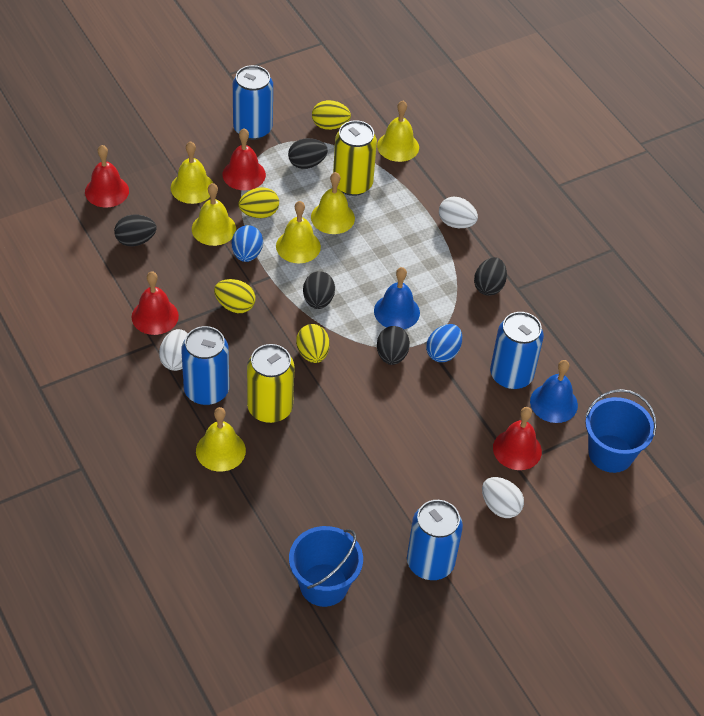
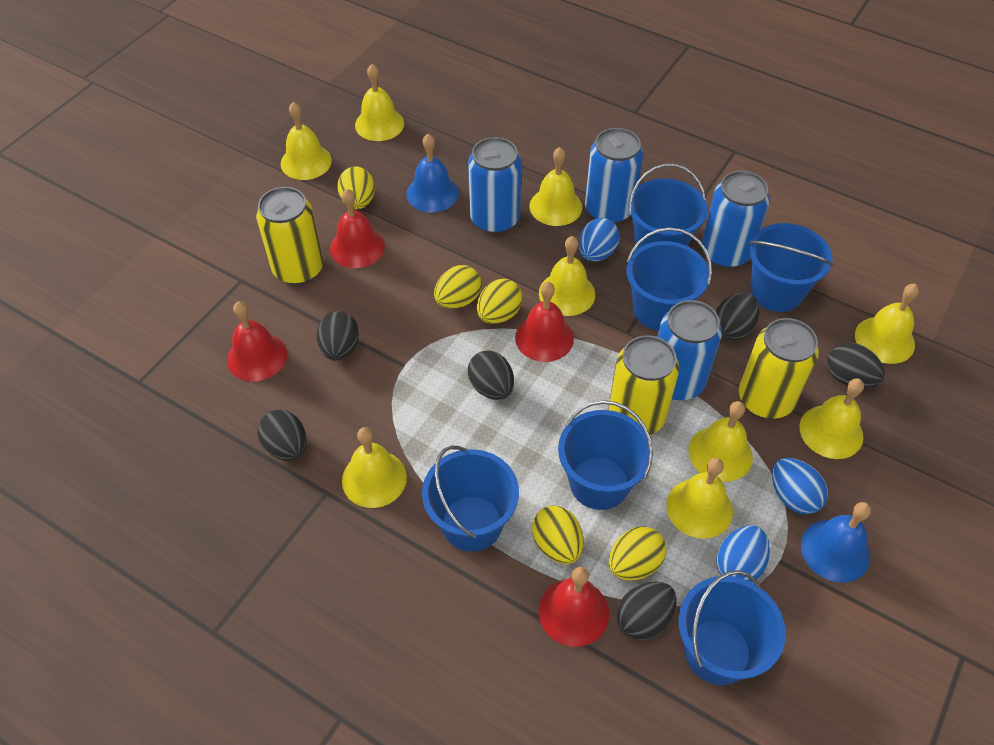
black egg: [114,215,156,246] [288,138,328,169] [303,271,335,309] [377,326,410,365] [474,257,507,296] = 5 -> [258,410,307,461] [317,311,359,361] [468,350,514,400] [617,581,677,640] [715,293,759,340] [827,343,885,388] = 6
blue bucket: [289,526,363,607] [585,389,657,473] = 2 -> [422,446,519,552] [558,400,653,510] [627,227,712,331] [629,164,708,250] [678,570,786,685] [749,223,833,312] = 6
blue egg: [232,225,263,262] [426,324,462,362] = 2 -> [578,218,620,262] [716,525,770,583] [772,458,828,514] = 3
white egg: [159,329,188,371] [439,197,478,228] [482,477,524,518] = 3 -> none = 0
yellow bell: [171,141,213,204] [192,183,236,246] [196,407,246,472] [276,201,321,263] [311,172,355,234] [377,101,419,162] = 6 -> [281,102,332,180] [342,427,407,508] [355,64,404,141] [530,147,582,226] [539,236,595,316] [667,458,733,539] [689,401,753,482] [799,378,864,459] [855,284,919,364] = 9
yellow can: [247,344,295,423] [333,120,377,196] = 2 -> [256,187,323,285] [608,335,679,435] [739,318,819,419] = 3
yellow egg: [214,279,255,313] [239,187,279,218] [296,324,329,363] [312,100,351,130] = 4 -> [337,166,375,209] [434,265,481,309] [477,279,523,324] [532,506,584,564] [609,526,666,580] = 5

